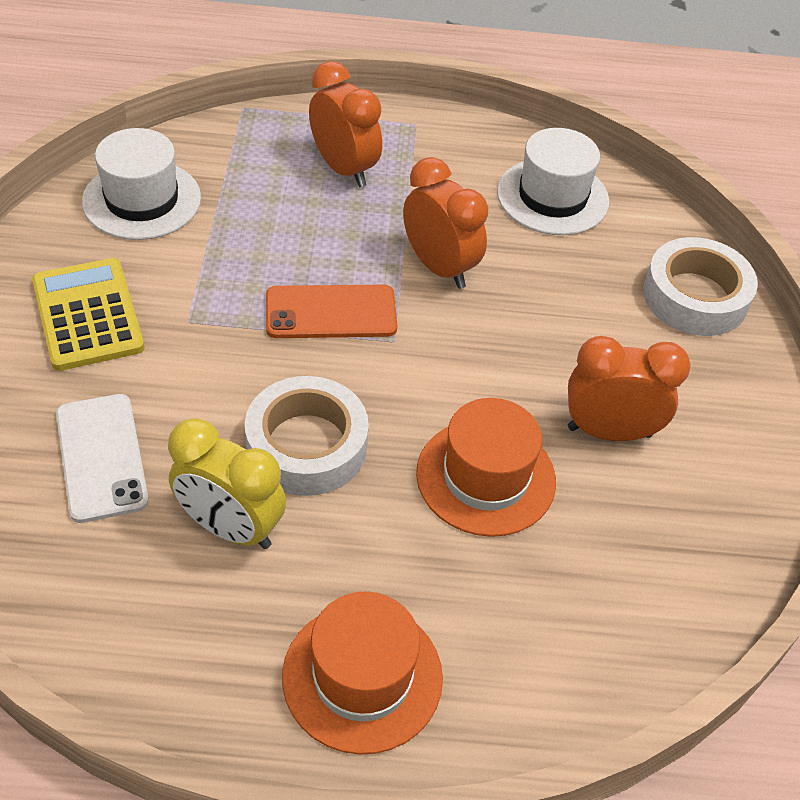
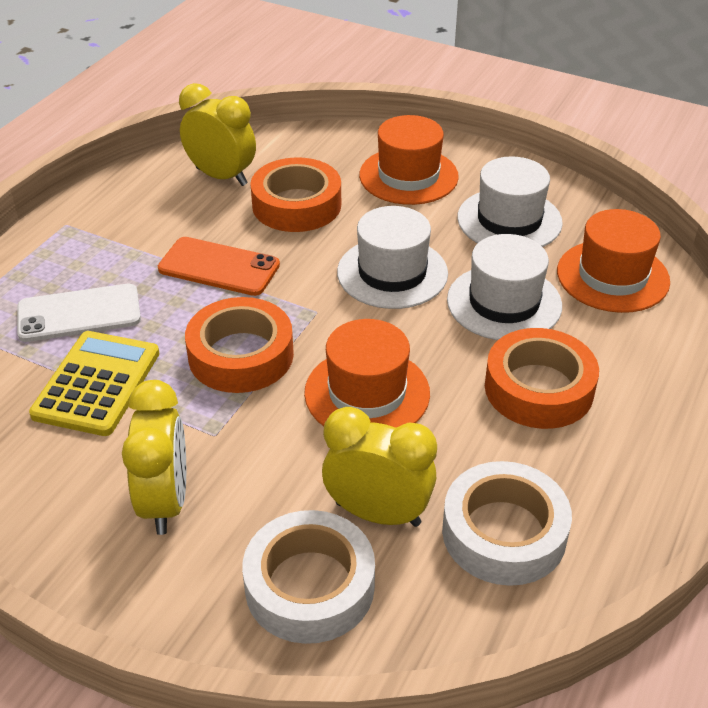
orange clock: [309,61,382,187] [403,157,488,289] [568,336,691,441] = 3 -> none = 0
orange hat: [282,591,443,755] [416,398,556,537] = 2 -> [304,319,430,428] [359,115,459,205] [557,209,670,313] = 3
orange tape: none = 0 -> [185,297,294,393] [250,157,341,232] [485,328,599,429] = 3
white hat: [82,128,201,240] [497,128,609,235] = 2 -> [337,206,448,309] [447,234,562,340] [457,156,563,247] = 3
yellow clock: [168,418,286,549] = 1 -> [122,380,186,535] [179,83,256,186] [322,407,437,527] = 3

